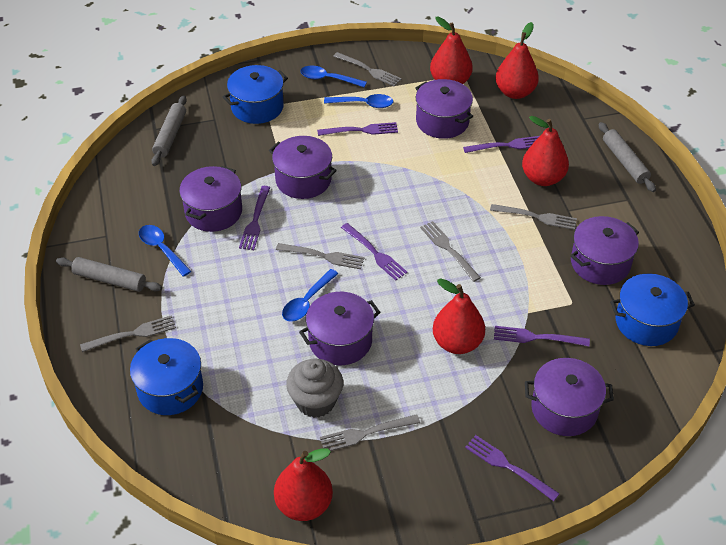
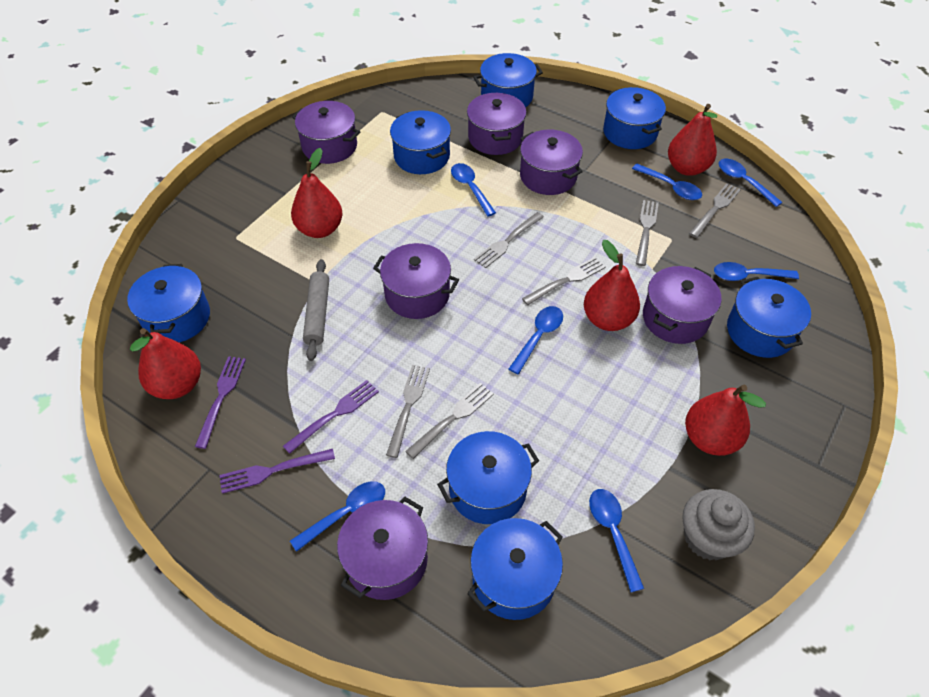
blue pot: [130,338,203,415] [223,65,288,124] [610,273,695,346] = 3 -> [127,264,210,342] [390,110,451,174] [437,431,539,524] [467,518,563,620] [473,53,543,108] [603,87,666,149] [727,277,811,358] = 7
blue spoon: [139,225,191,277] [282,269,338,322] [300,65,367,88] [324,94,394,108] = 4 -> [290,482,385,552] [451,163,496,216] [509,306,563,374] [589,489,644,592] [632,164,702,200] [714,262,799,281] [719,159,782,207] = 7
grey rolling pin: [56,257,162,292] [151,95,187,166] [599,122,656,192] = 3 -> [303,259,329,361] = 1
purple fork: [239,186,270,250] [317,122,398,136] [341,223,408,280] [463,136,540,153] [465,435,560,501] [494,326,590,347] = 6 -> [195,356,246,449] [219,449,335,494] [283,380,379,454] = 3

